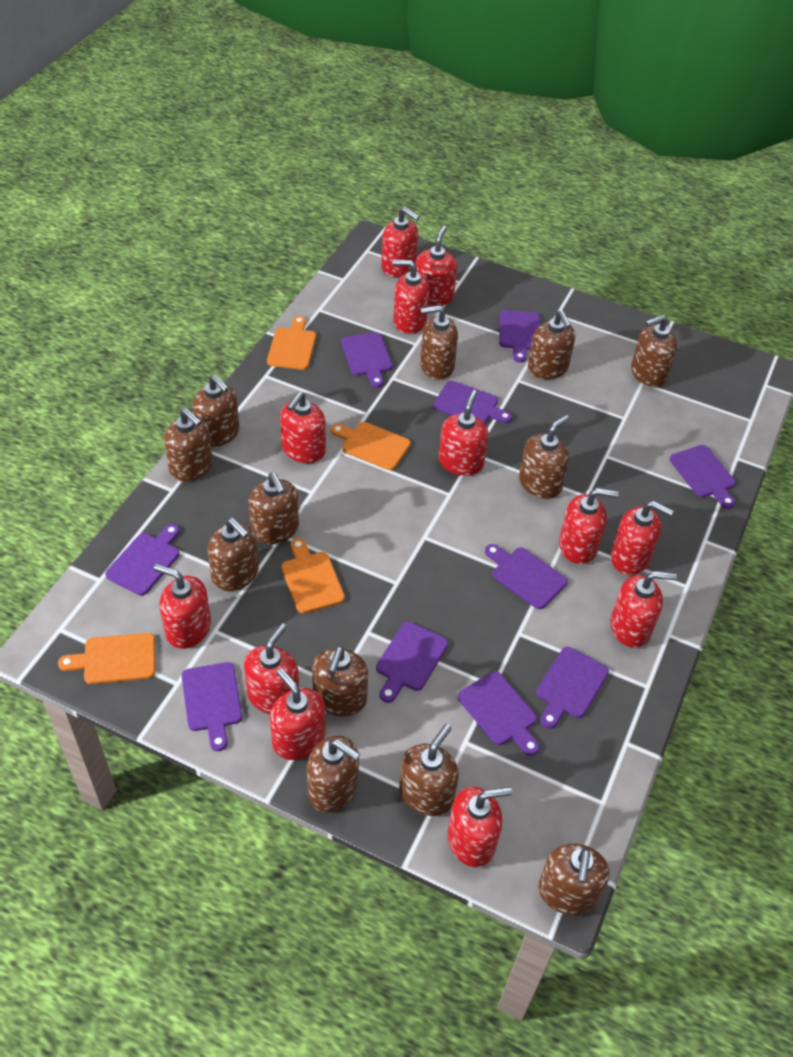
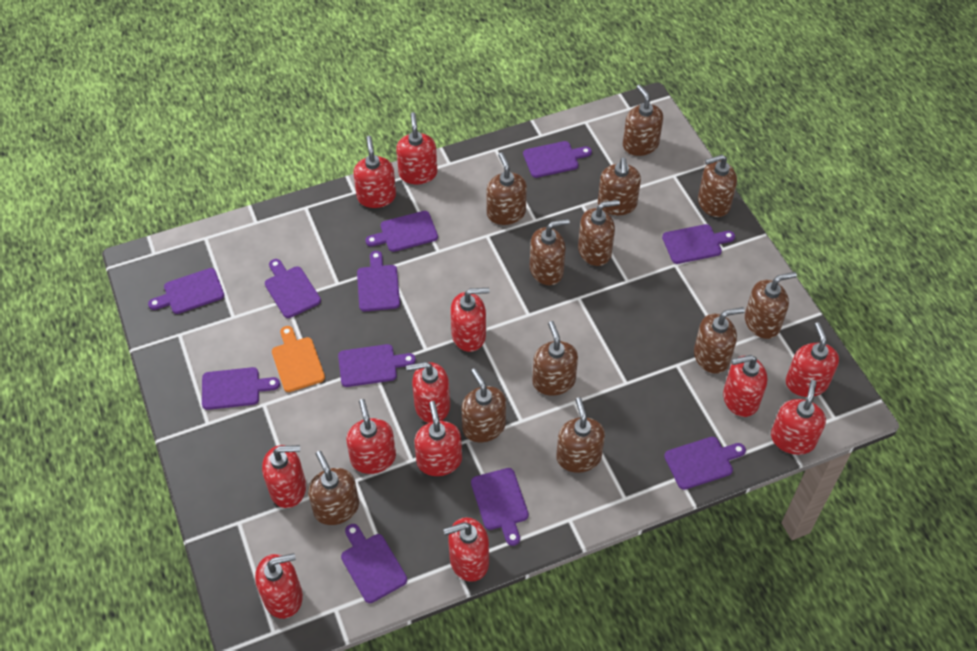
orange cutting board: [58,633,155,684] [267,316,316,370] [281,538,345,613] [331,422,411,470] = 4 -> [272,326,325,392] = 1
purple cutting board: [105,524,180,596] [181,662,242,751] [341,332,392,388] [376,621,448,703] [433,381,512,424] [458,671,540,756] [485,544,568,609] [499,310,540,363] [536,647,609,728] [670,445,736,509] = 10 -> [148,268,224,314] [202,367,280,410] [265,259,321,318] [338,344,416,387] [341,524,407,603] [357,251,400,311] [365,211,438,252] [471,468,529,546] [523,141,592,178] [662,224,735,264] [664,437,746,490] = 11

